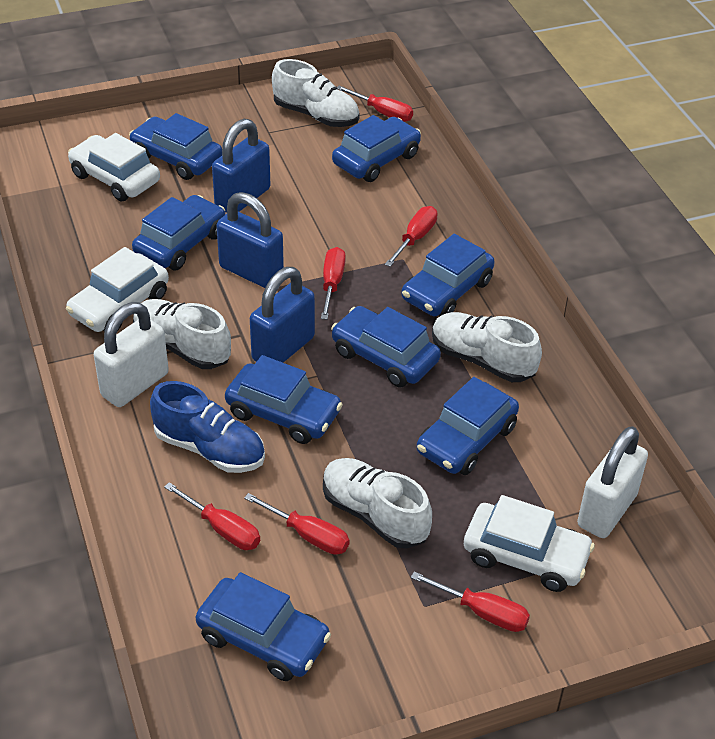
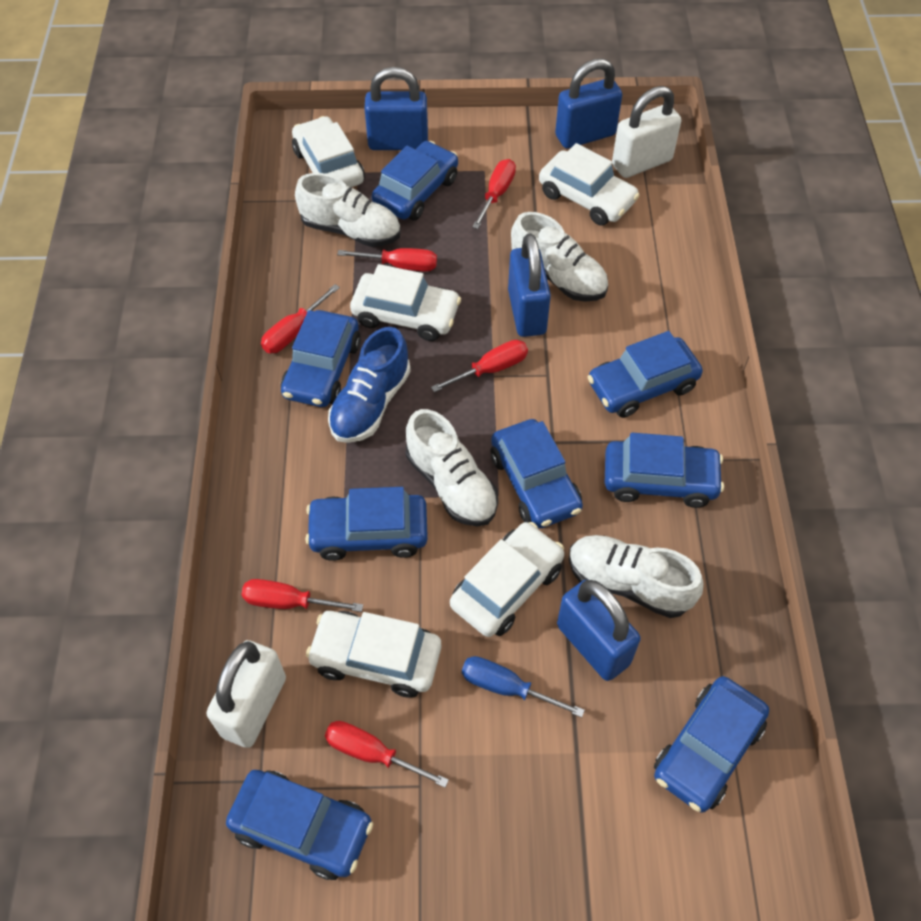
blue padlock: [212,119,270,213] [216,192,284,288] [250,267,315,363] = 3 -> [364,67,428,150] [508,233,551,337] [555,59,622,149] [557,579,641,681] = 4
blue screwdriver: none = 0 -> [462,656,585,718] = 1
white car: [66,247,169,332] [68,133,160,202] [464,495,595,592] = 3 -> [292,116,365,187] [306,611,441,697] [350,264,461,341] [450,522,564,637] [539,143,640,225] = 5

